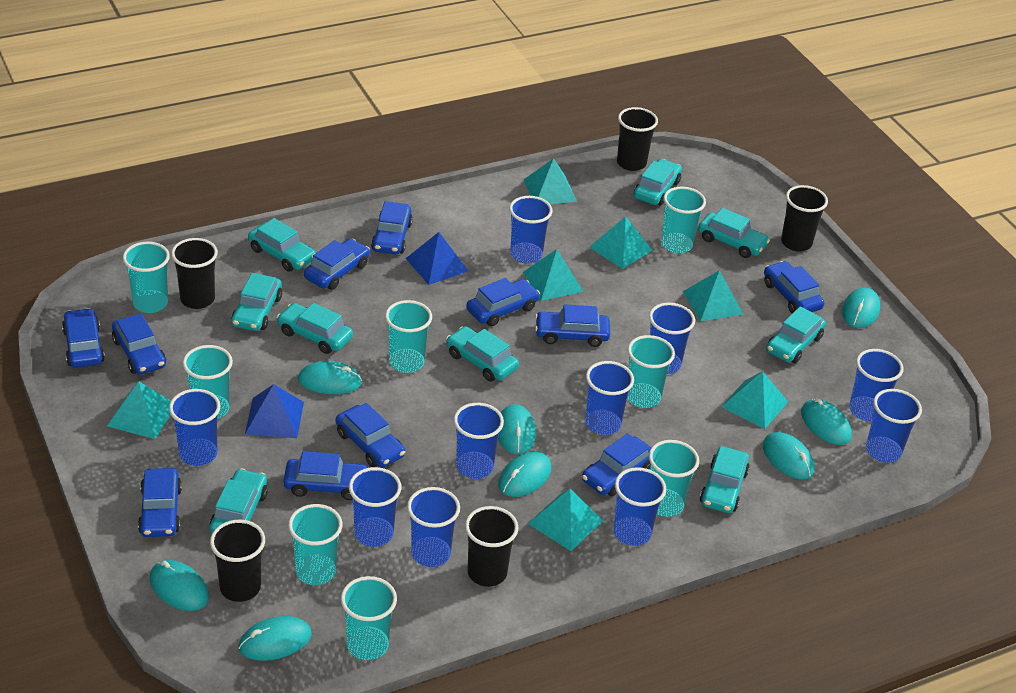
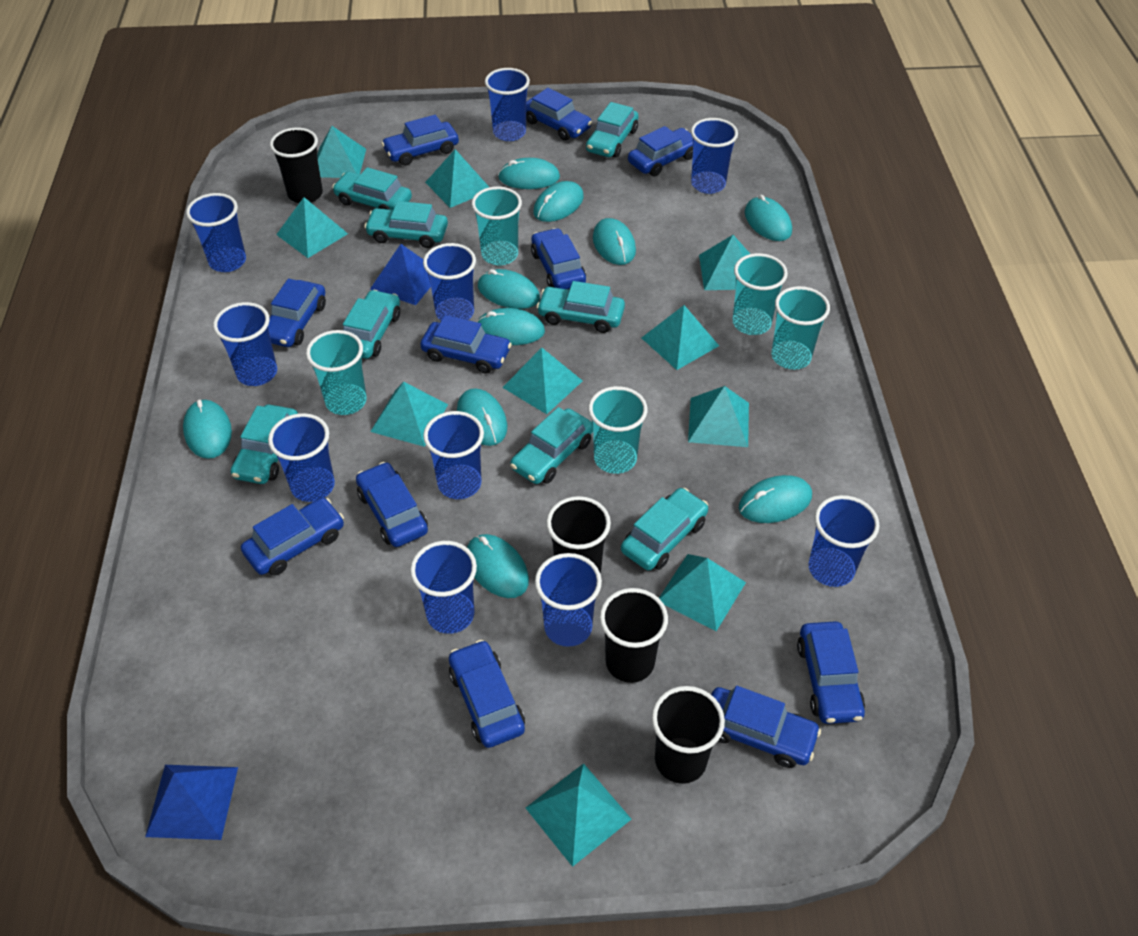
black cup: [171,238,218,309] [210,520,265,602] [465,506,519,587] [617,107,658,171] [781,185,828,252] = 5 -> [270,127,323,203] [546,496,611,574] [600,588,668,683] [652,686,725,784] = 4
turquoise car: [210,468,268,534] [231,273,282,331] [248,218,316,272] [277,303,353,354] [446,326,519,382] [634,159,682,206] [698,208,770,258] [700,446,750,513] [766,307,826,363] = 9 -> [231,405,298,484] [332,167,412,210] [343,290,400,359] [364,201,448,248] [510,407,593,484] [536,281,625,333] [586,102,639,158] [621,488,708,570] = 8
turquoise cup: [123,242,170,313] [183,345,233,419] [288,504,343,585] [341,576,397,660] [385,300,432,373] [627,335,675,408] [649,440,699,517] [661,186,706,253] = 8 -> [306,330,367,415] [472,186,522,265] [588,386,648,474] [733,253,788,335] [772,286,830,370] = 5
turquoise mouse: [150,560,209,611] [238,616,312,661] [298,361,362,394] [498,404,536,455] [498,452,551,497] [763,432,815,480] [801,398,852,445] [842,288,880,328] = 8 -> [183,400,232,459] [457,388,507,446] [467,534,529,598] [477,308,545,345] [478,269,540,309] [498,158,560,189] [533,181,584,222] [593,218,636,265] [739,475,812,523] [745,195,792,241] = 10
turquoise pyramid: [107,381,171,439] [523,249,584,301] [524,158,577,204] [528,489,603,551] [589,216,652,269] [683,270,743,321] [721,371,788,429] = 7 -> [276,197,348,258] [317,126,366,178] [370,382,448,447] [425,149,489,208] [502,348,583,414] [526,763,631,867] [642,305,719,370] [659,554,746,631] [688,386,749,447] [699,235,750,290] = 10

